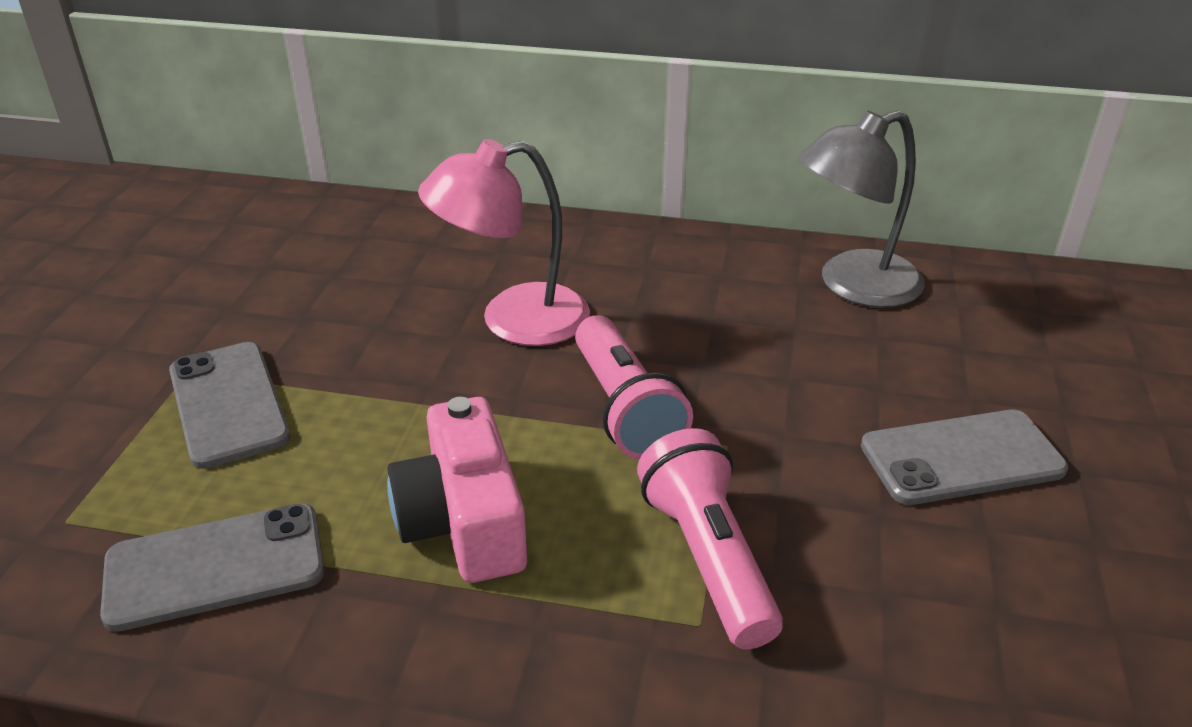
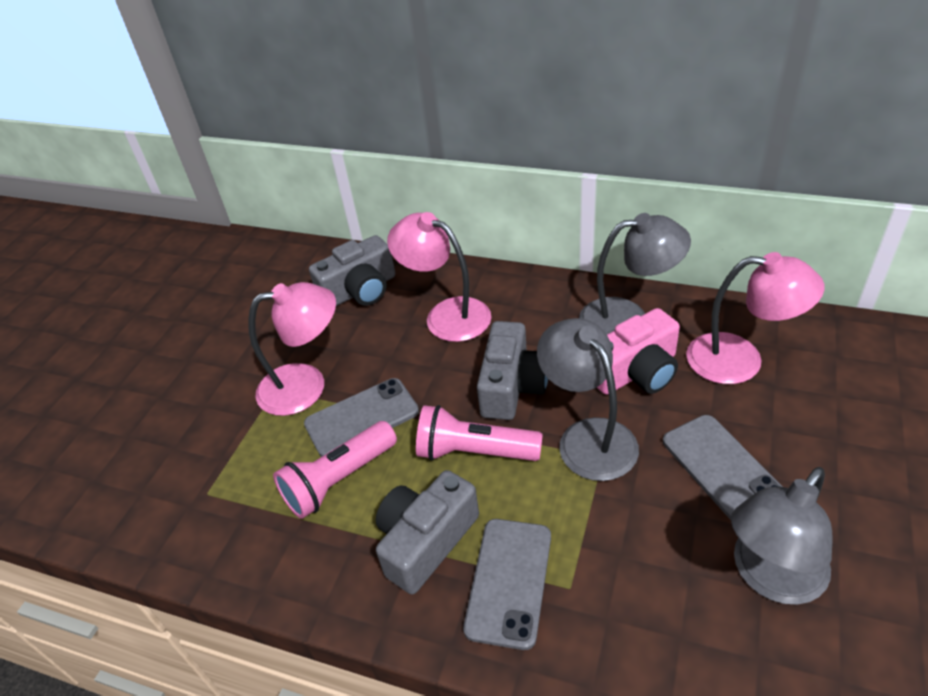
grey camera: none = 0 -> [309,235,395,306] [376,470,479,595] [477,321,548,420] = 3
grey lamp: [798,111,925,308] = 1 -> [537,318,639,481] [579,213,691,334] [731,467,832,605] = 3
pink lamp: [418,139,590,346] = 1 -> [248,282,336,416] [387,212,491,342] [686,252,825,384] = 3

